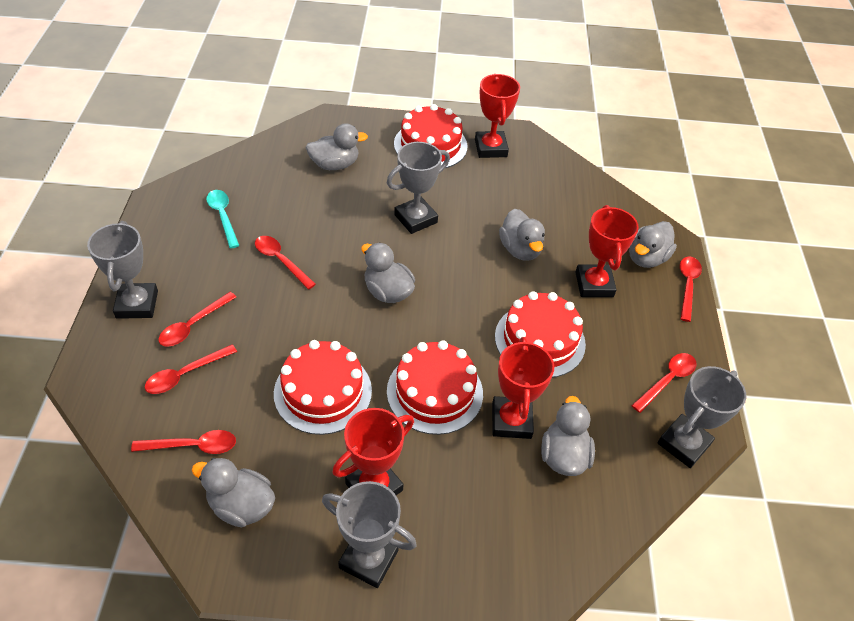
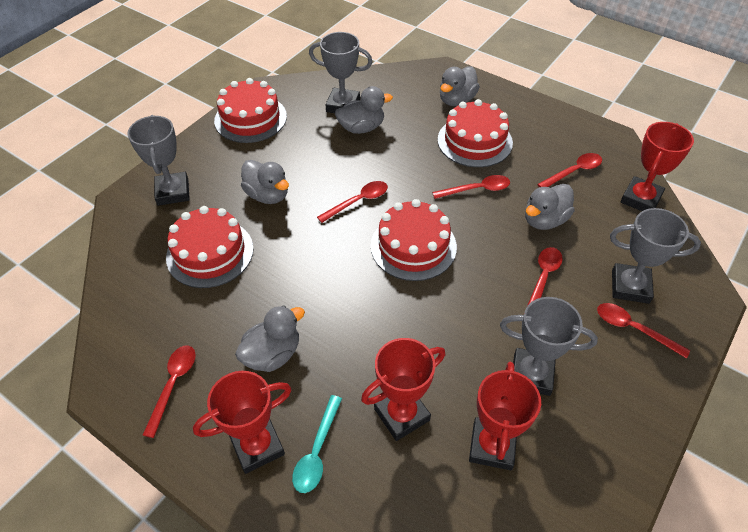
grey duck: [192,458,275,527] [306,123,368,170] [361,242,415,303] [499,209,545,260] [541,396,595,476] [629,221,677,268] = 6 -> [235,305,305,372] [241,160,289,204] [335,86,393,134] [440,66,480,106] [525,184,575,230] = 5

